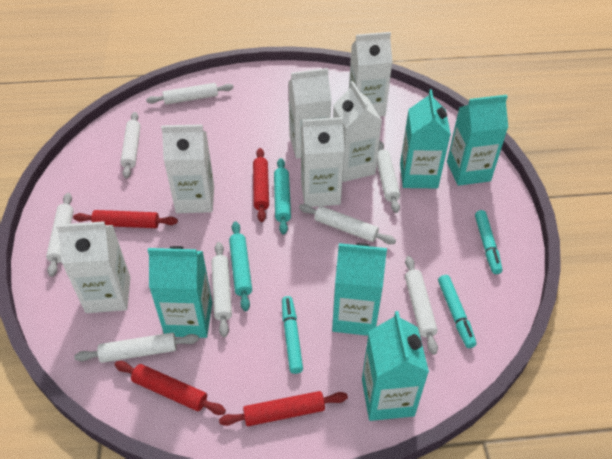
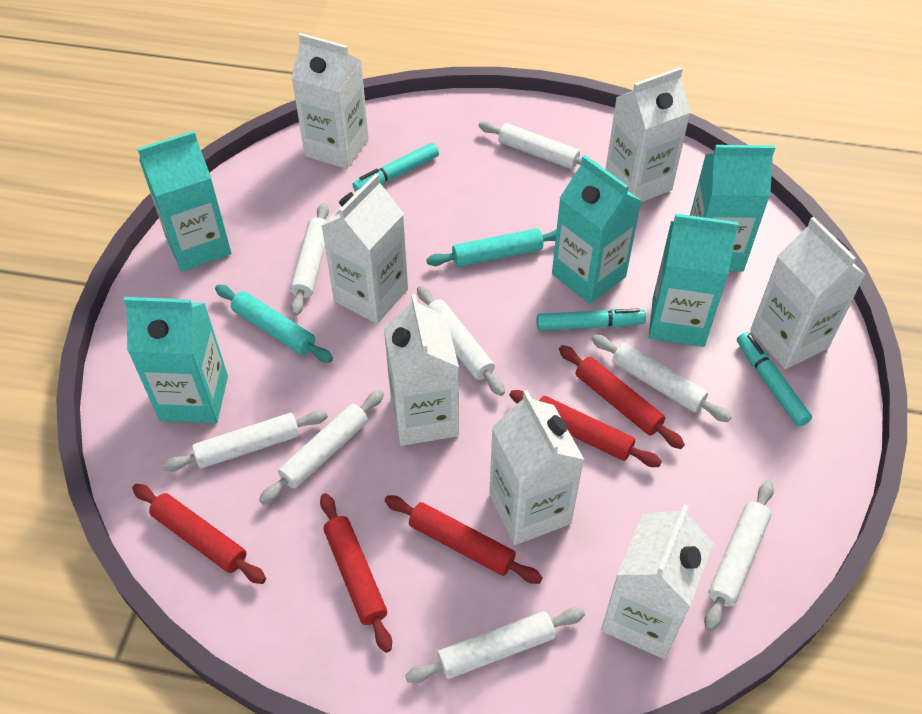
red rolling pin: [73,210,178,228] [114,361,226,415] [219,391,348,426] [253,148,269,222] = 4 -> [132,484,266,584] [320,493,392,653] [384,495,543,584] [509,390,662,467] [559,345,685,449] = 5
white carton: [56,221,130,313] [161,124,214,213] [288,68,332,159] [301,117,344,207] [333,81,382,182] [349,32,393,117] = 6 -> [291,33,369,169] [322,173,408,324] [383,294,459,446] [489,390,584,545] [601,504,713,659] [605,67,691,202] [750,217,865,369] = 7

